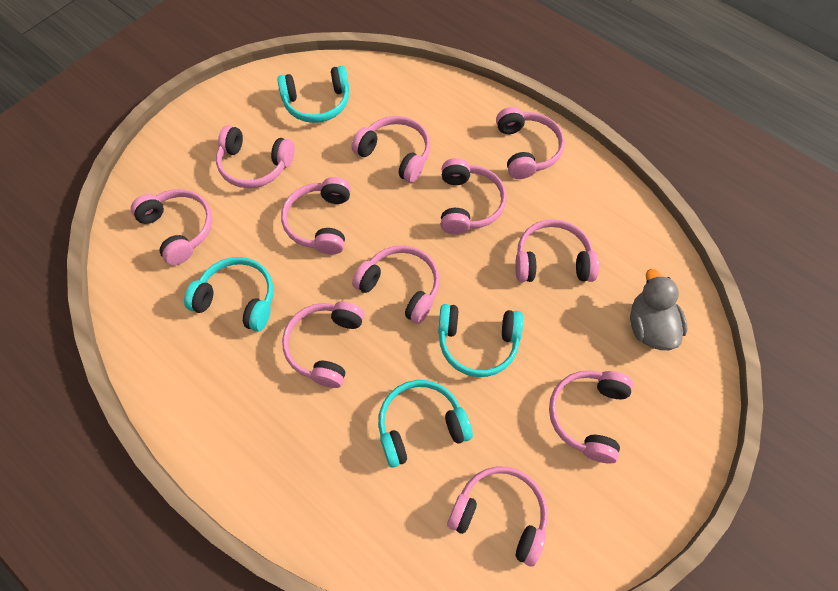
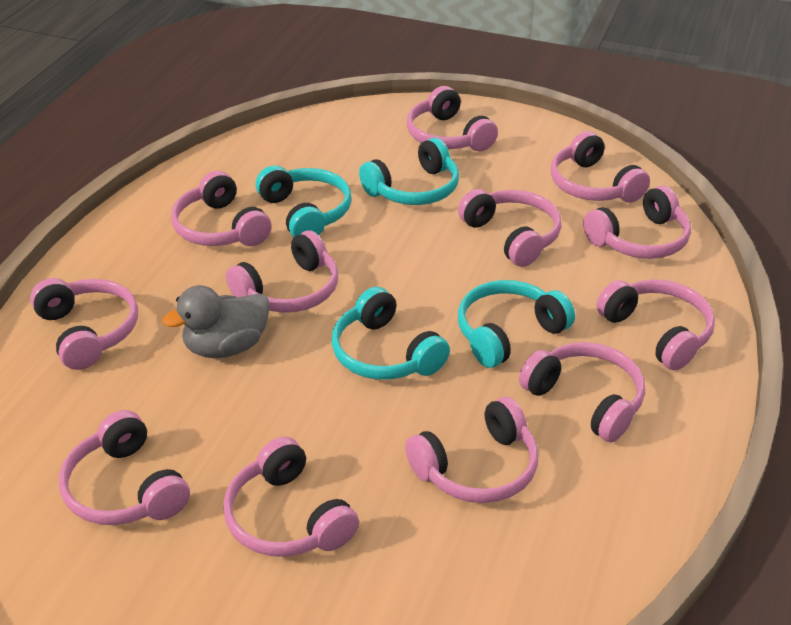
pink headphones: [131,189,213,265] [216,125,295,188] [281,177,351,255] [282,301,364,388] [351,116,430,183] [352,245,440,324] [441,158,507,234] [447,466,548,567] [496,107,565,179] [515,219,599,282] [549,371,633,463] = 11 -> [30,278,138,370] [59,410,190,525] [171,171,272,246] [223,436,359,557] [226,230,338,313] [405,397,539,503] [406,86,498,151] [458,189,561,267] [519,342,645,442] [551,131,650,203] [583,186,691,259] [597,280,715,371] = 12

